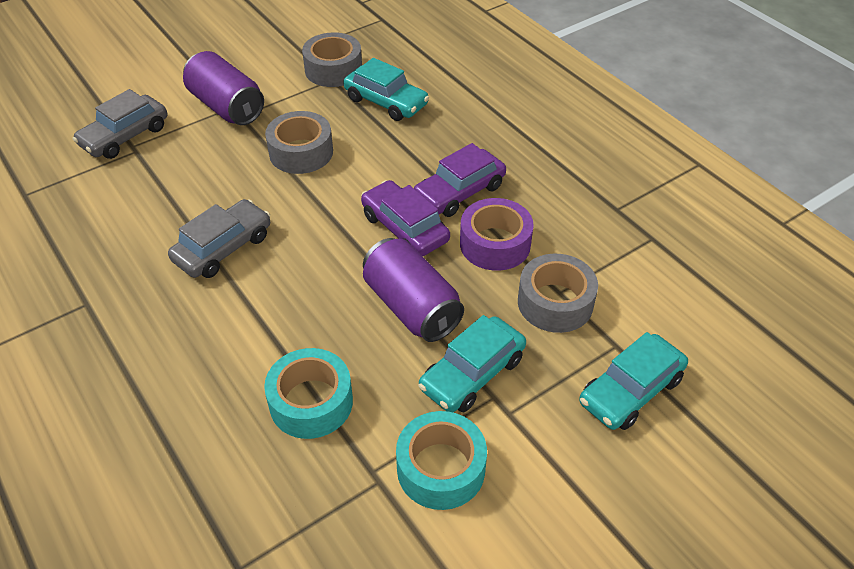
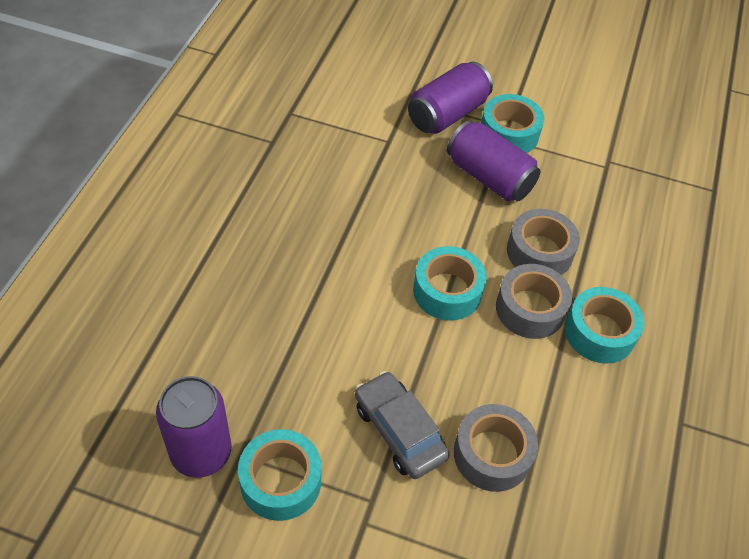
grey car: [73,89,167,159] [168,199,270,278] = 2 -> [355,371,450,479] = 1
purple can: [183,51,264,125] [363,238,464,342] = 2 -> [156,376,232,478] [408,62,493,134] [447,120,540,201] = 3
purple car: [361,180,450,256] [414,143,506,217] = 2 -> none = 0
purple tape: [460,198,534,271] = 1 -> none = 0
turquoise car: [343,58,429,121] [418,315,526,412] [579,332,688,430] = 3 -> none = 0
turquoise tape: [264,348,353,439] [396,411,487,510] = 2 -> [238,429,322,521] [413,246,487,321] [481,94,544,153] [565,287,644,364] = 4

